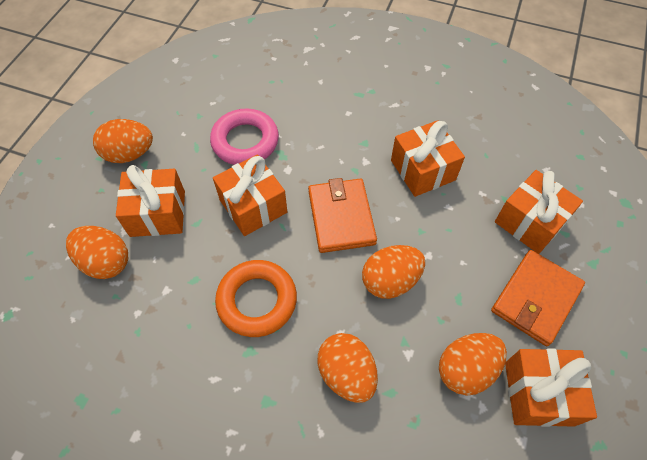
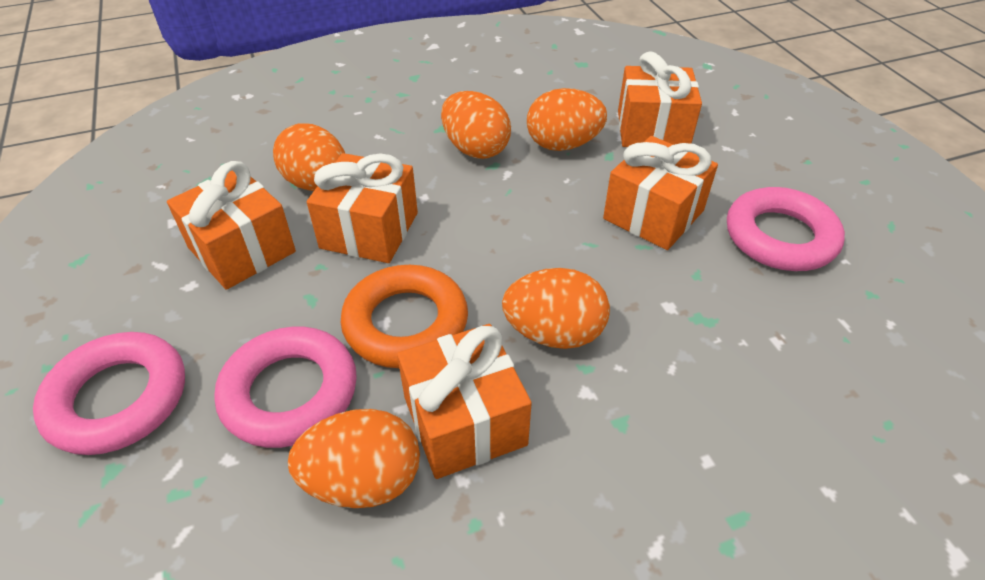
orange wallet: [308,178,377,253] [491,250,585,346] = 2 -> none = 0
pink ring: [210,109,279,165] = 1 -> [33,332,185,455] [214,327,357,448] [727,187,845,271] = 3

